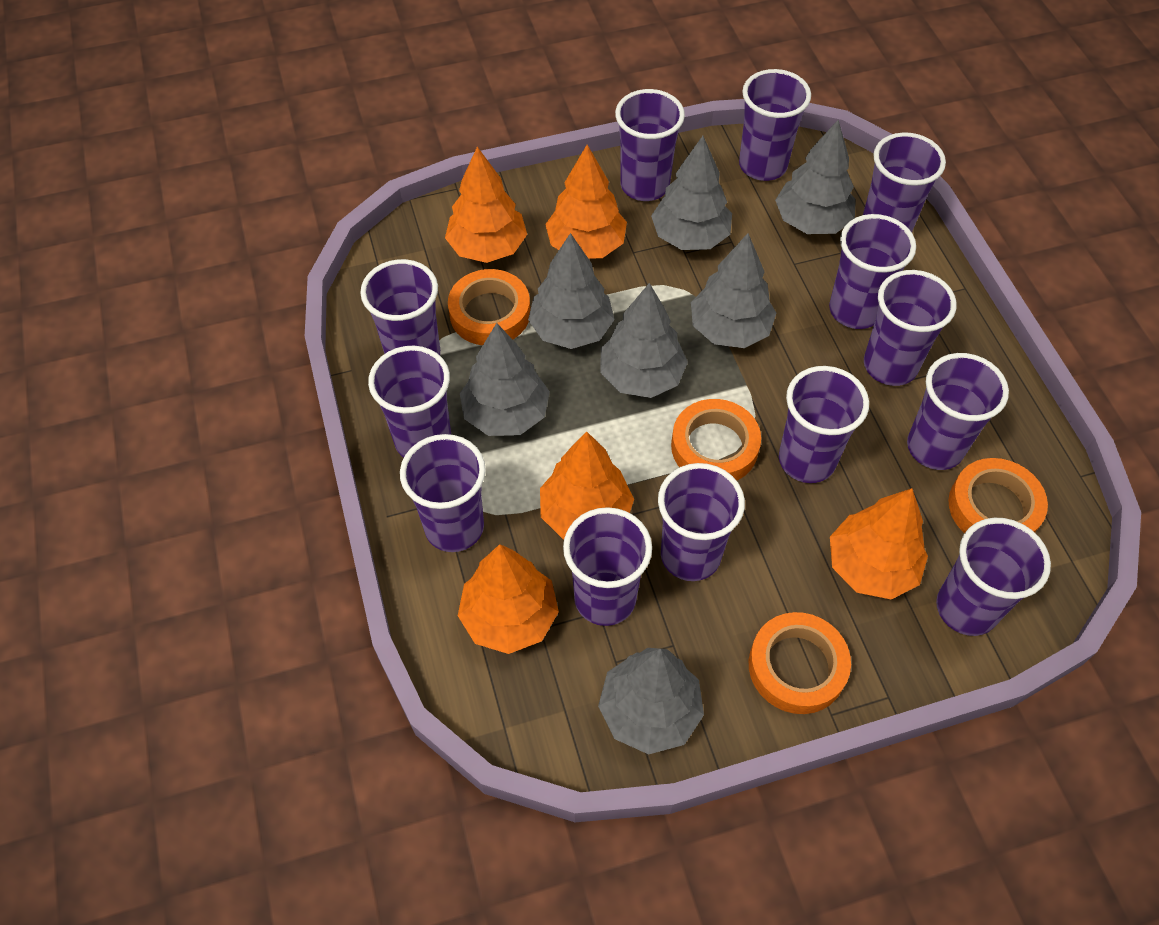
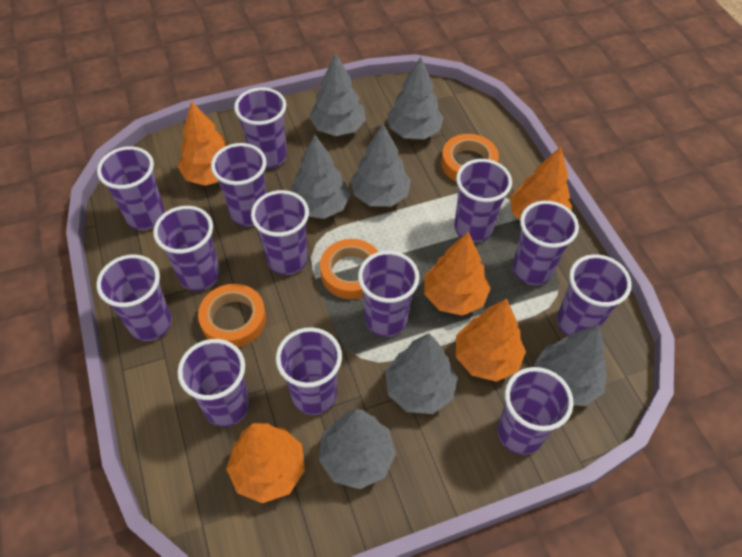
orange tape: [448,269,530,345] [671,399,761,481] [749,612,851,714] [948,458,1048,533] = 4 -> [198,284,266,347] [320,239,378,299] [441,134,499,182] = 3

